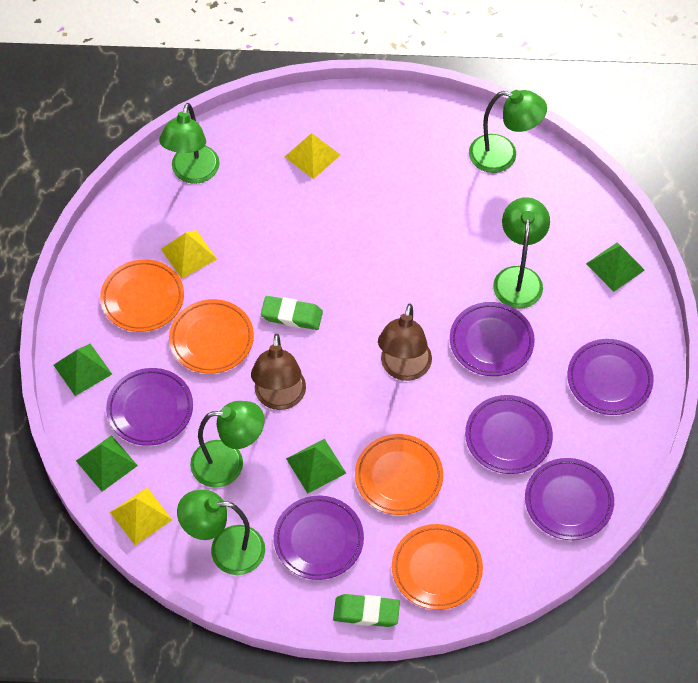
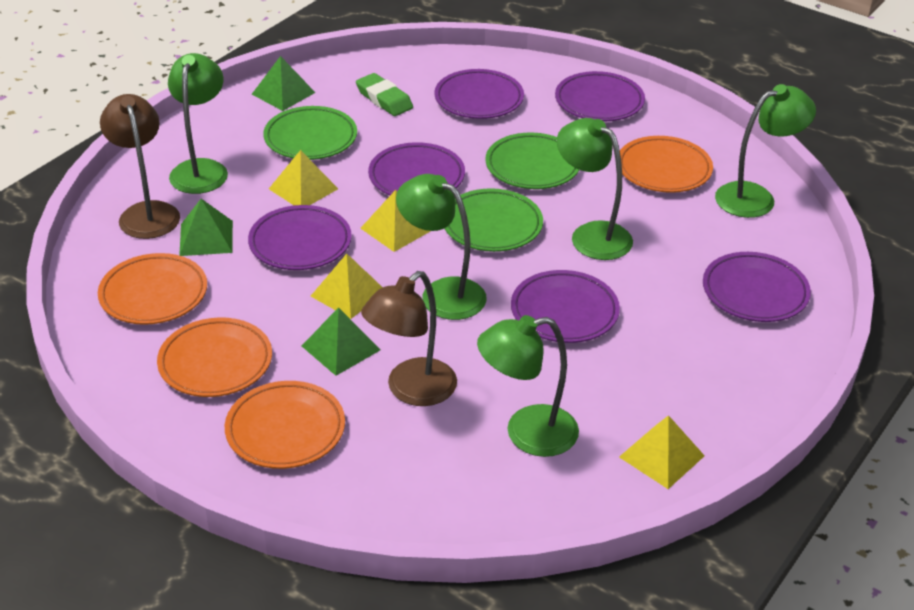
green eraser: [261,296,323,330] [333,594,400,627] = 2 -> [356,73,413,116] = 1
green plate: none = 0 -> [263,106,357,160] [444,188,543,252] [485,133,579,189] = 3
green pyramid: [54,344,112,396] [76,435,138,492] [286,439,346,494] [586,243,645,292] = 4 -> [179,199,233,256] [252,56,315,111] [302,307,380,376] = 3
yellow pyramid: [110,488,172,545] [161,230,217,279] [285,133,340,179] = 3 -> [269,150,338,205] [311,254,383,319] [360,190,430,252] [619,415,705,489] = 4

